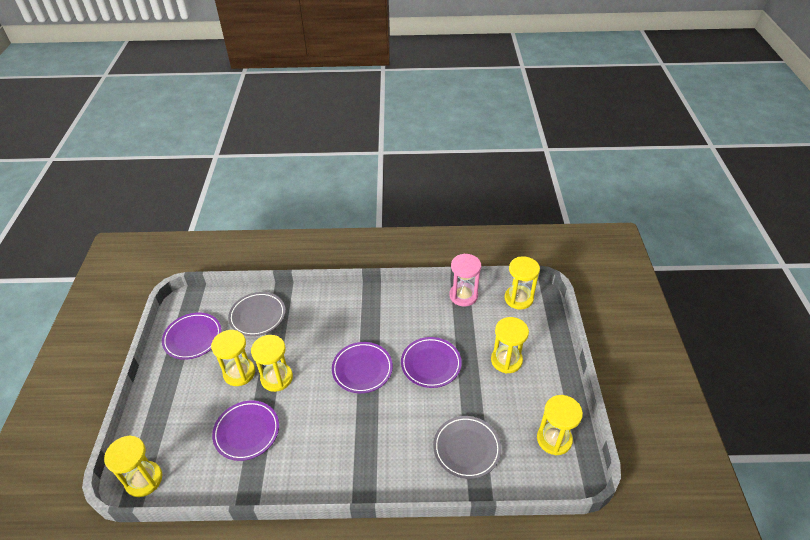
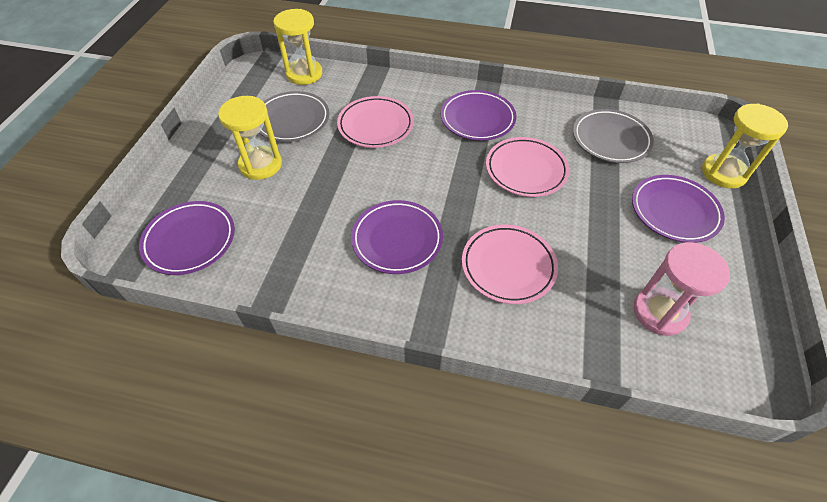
pink plate: none = 0 -> [337,96,414,148] [462,225,558,304] [486,137,569,197] = 3
yellow hourglass: [104,435,162,497] [211,330,255,386] [251,335,293,392] [491,317,529,373] [504,257,540,310] [537,395,583,455] = 6 -> [218,96,282,180] [273,9,322,85] [702,103,788,188] = 3

